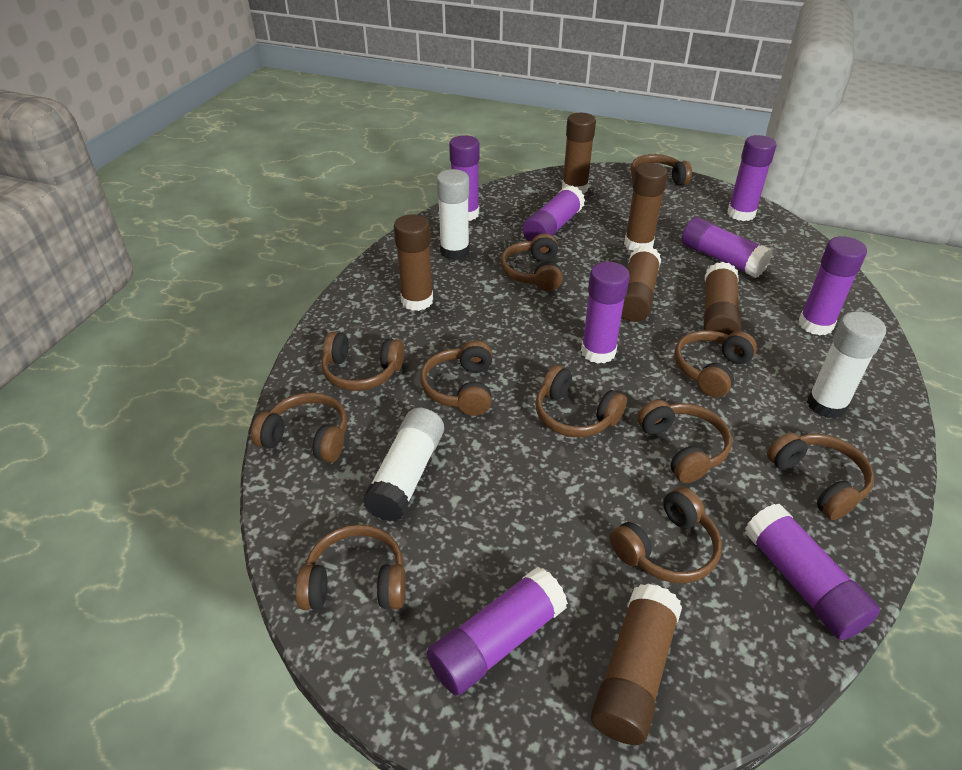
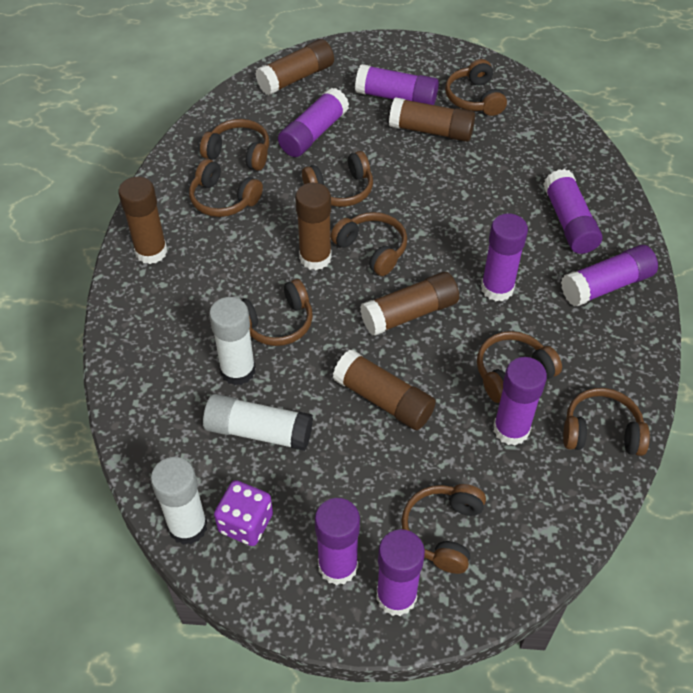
brown headphones: [251,392,347,463] [296,524,406,610] [321,332,405,391] [420,340,492,416] [500,233,563,291] [535,365,627,437] [610,487,722,583] [631,154,692,186] [637,400,732,483] [674,330,757,398] [767,432,874,520] = 11 -> [189,159,263,217] [200,119,269,171] [242,279,313,346] [302,151,373,207] [331,212,407,276] [401,484,486,574] [445,59,507,116] [477,331,562,403] [563,388,650,456] = 9
purple dice: none = 0 -> [214,480,273,546] = 1

